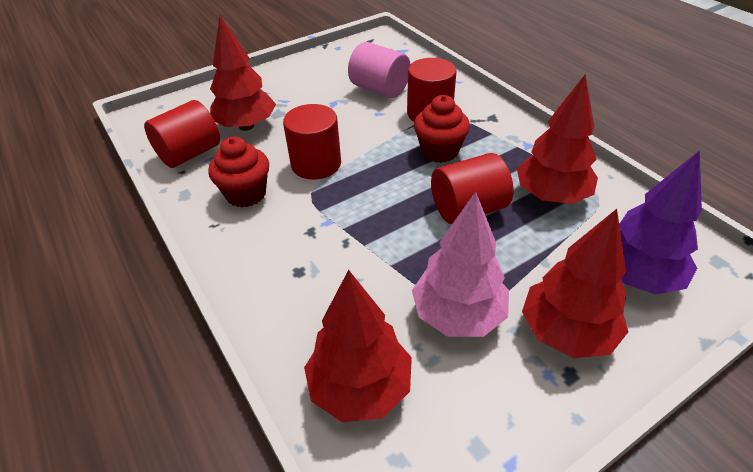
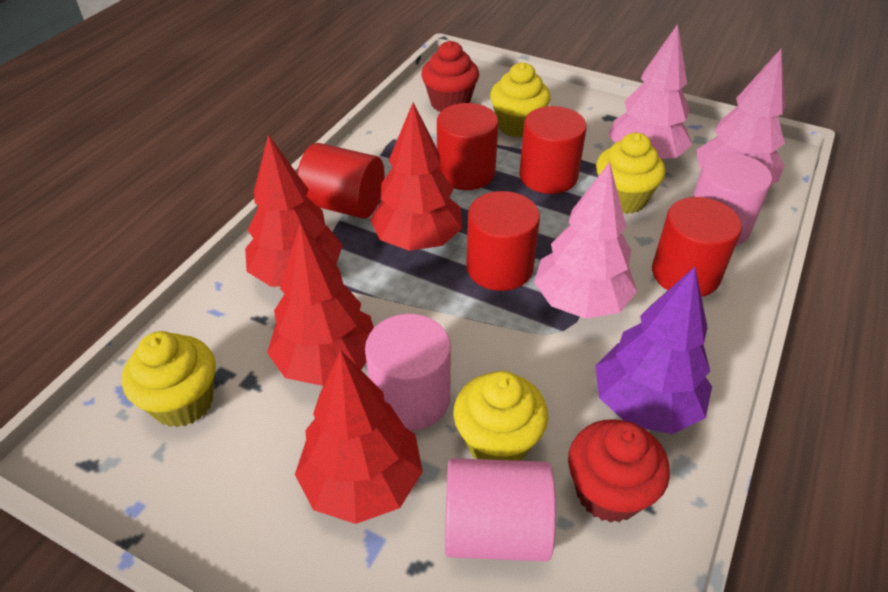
pink cylinder: [348,42,411,98] = 1 -> [365,314,451,431] [445,458,556,562] [693,153,772,246] = 3
pink tree: [412,192,509,337] = 1 -> [534,162,637,319] [608,24,692,159] [697,49,786,184] = 3
red cylinder: [144,100,220,168] [283,104,341,180] [407,58,457,122] [431,153,514,224] = 4 -> [297,143,385,219] [437,103,499,190] [466,191,540,291] [519,106,587,194] [652,197,742,297] = 5
yellow cupcake: none = 0 -> [122,331,216,427] [453,371,548,461] [490,62,551,138] [596,133,665,214] = 4

